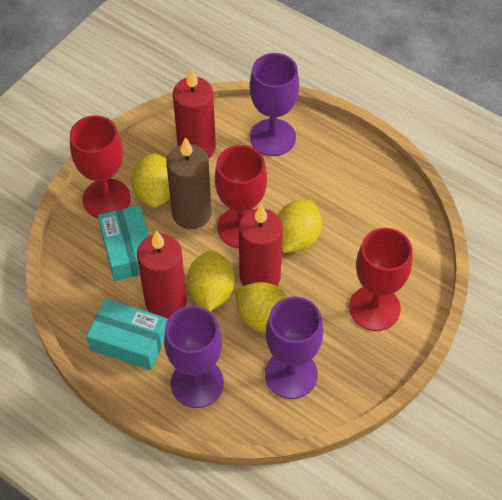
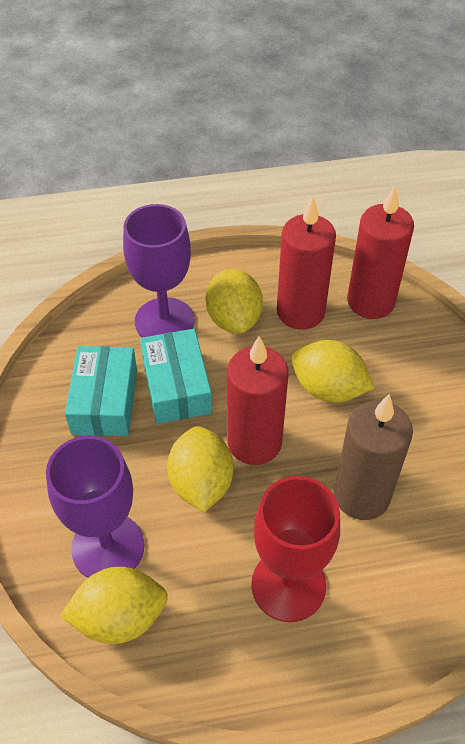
purple goblet: [164,306,224,408] [250,53,299,156] [265,297,323,399] = 3 -> [46,436,144,578] [123,204,195,338] = 2
red goblet: [70,115,131,218] [215,145,267,248] [349,228,412,331] = 3 -> [251,476,340,622] = 1

